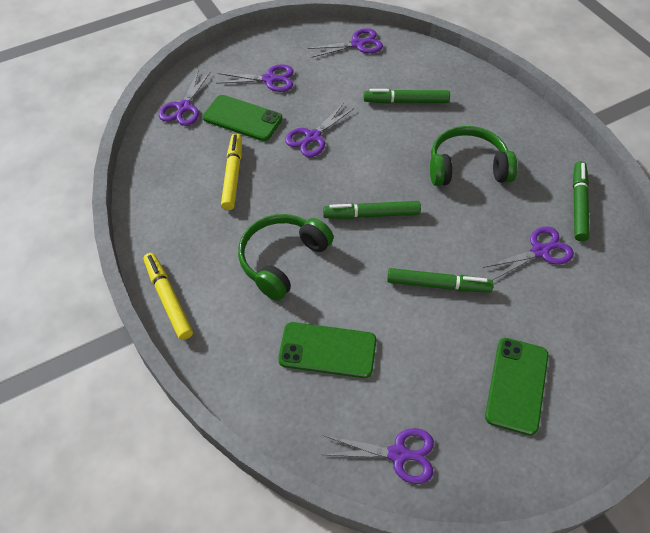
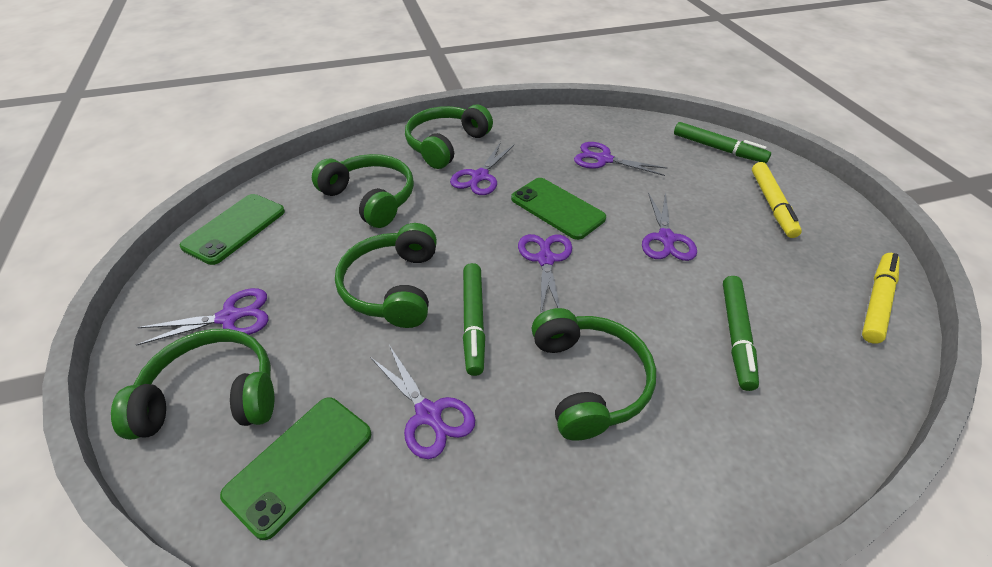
green headphones: [238,214,334,301] [430,126,517,186] = 2 -> [111,329,274,440] [312,154,414,228] [335,223,437,328] [405,105,493,169] [532,308,656,441] = 5
green marker: [323,201,421,219] [363,89,450,104] [387,268,493,292] [573,161,590,241] = 4 -> [463,263,485,376] [674,122,771,163] [723,276,759,391] = 3

